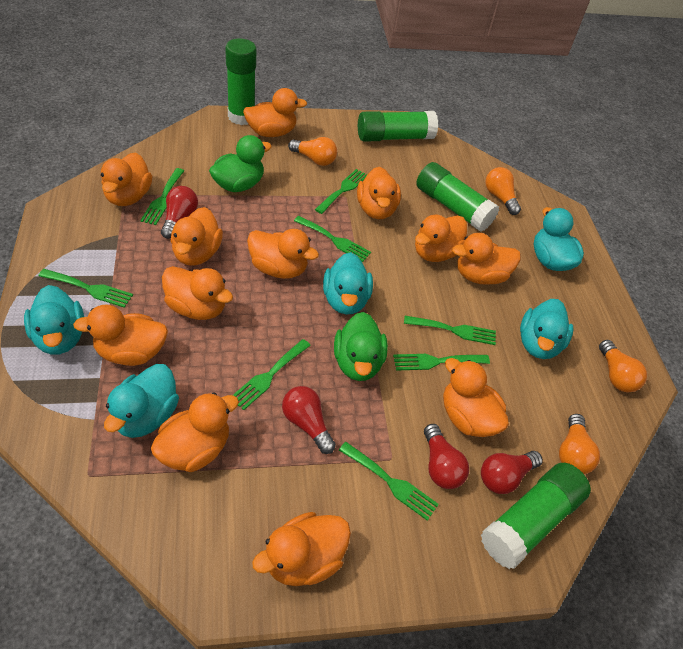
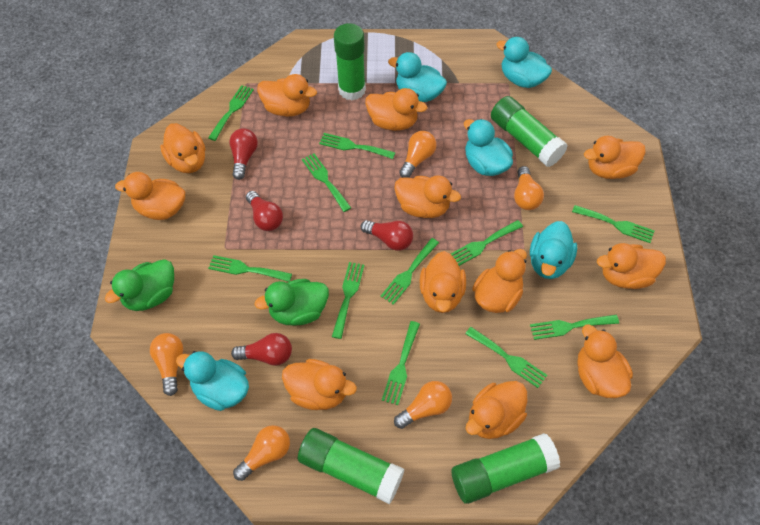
green fork: [39,269,133,308] [140,168,184,225] [233,339,311,410] [294,216,371,262] [315,169,367,214] [339,442,439,521] [393,354,490,371] [404,316,496,345] = 8 -> [208,85,254,141] [208,255,292,282] [302,153,351,212] [319,133,395,159] [332,262,365,339] [381,238,439,305] [382,321,420,405] [451,220,523,266] [465,327,547,388] [530,315,619,340] [572,205,654,243] = 11
orange light bulb: [288,137,337,166] [485,167,521,215] [559,414,600,474] [599,340,647,392] = 4 -> [150,333,183,396] [233,425,290,481] [394,381,452,429] [399,131,437,178] [514,166,544,210] = 5

